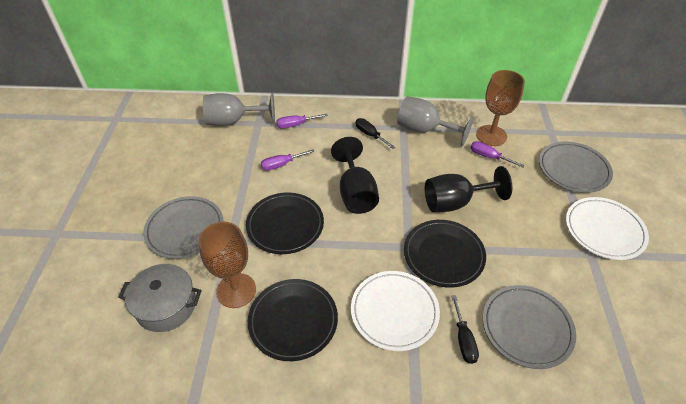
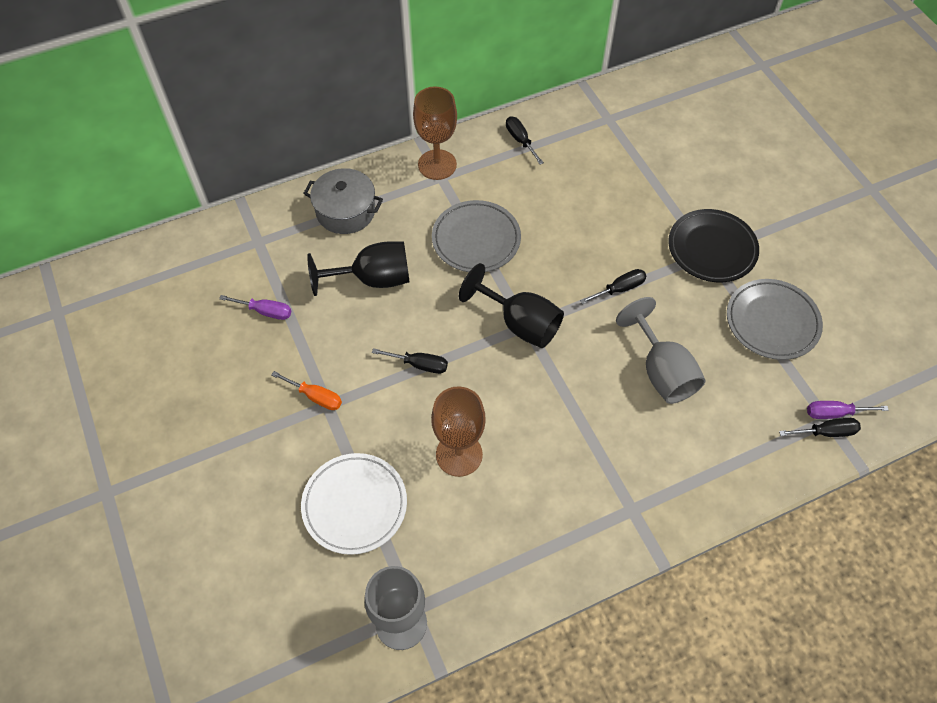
black plate: [246,192,324,254] [248,279,338,361] [404,220,486,288] = 3 -> [668,209,759,282] = 1
black screwdriver: [355,118,395,149] [452,295,479,364] = 2 -> [372,348,448,374] [506,116,544,164] [580,269,646,304] [779,418,861,437] = 4
grey plate: [143,196,224,259] [483,285,576,369] [539,142,613,193] = 3 -> [432,200,521,272] [727,279,823,360] = 2
orange screwdriver: none = 0 -> [271,371,342,410] = 1
purple screwdriver: [261,149,315,171] [277,114,328,129] [470,141,524,168] = 3 -> [219,295,291,320] [807,401,889,419] = 2
white plate: [351,271,440,351] [566,197,649,260] = 2 -> [301,453,407,555] = 1

